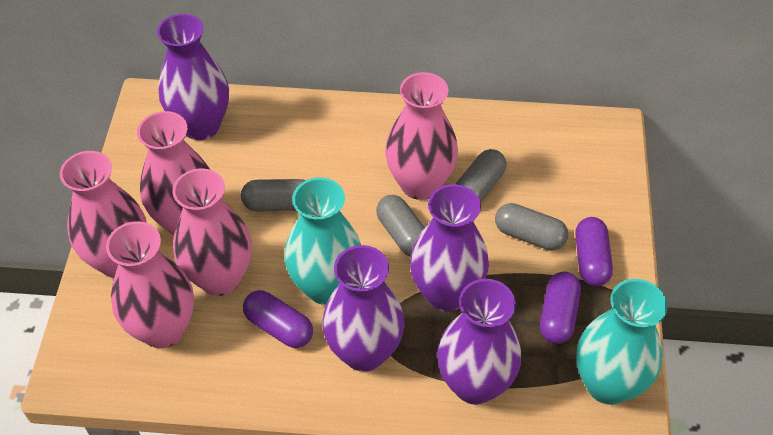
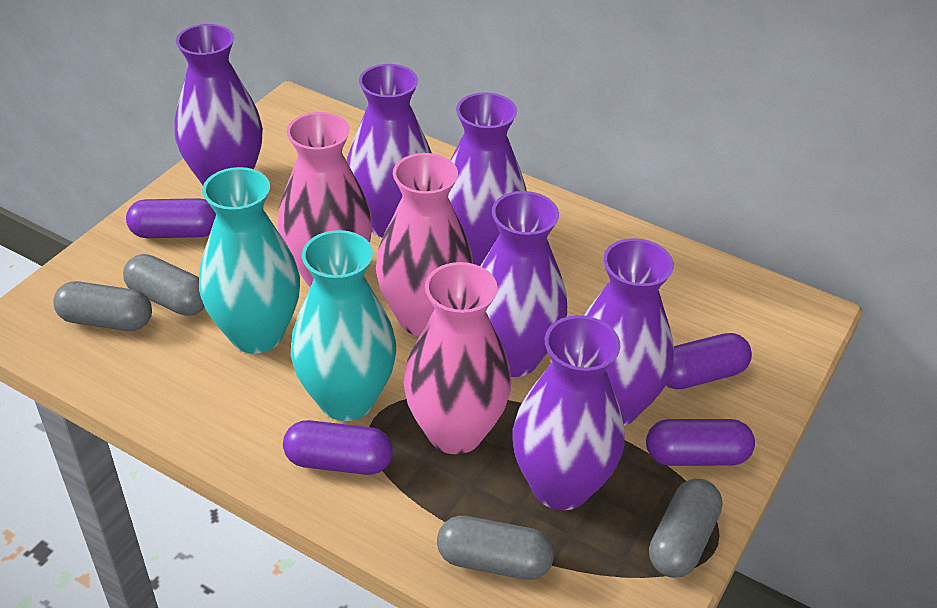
pink vase: [60,151,147,278] [106,221,194,348] [137,111,210,236] [172,168,252,296] [385,72,458,200] = 5 -> [278,112,372,287] [376,153,473,336] [403,262,511,454] = 3
purple capsule: [243,290,313,348] [540,272,581,344] [575,217,613,286] = 3 -> [126,198,216,238] [283,420,393,475] [646,419,755,466] [666,333,752,389] = 4
purple vase: [157,14,229,140] [322,245,405,372] [410,184,489,311] [437,279,521,405] = 4 -> [174,24,263,185] [347,64,432,238] [448,92,527,266] [480,191,567,377] [513,315,625,510] [583,238,674,426] = 6

